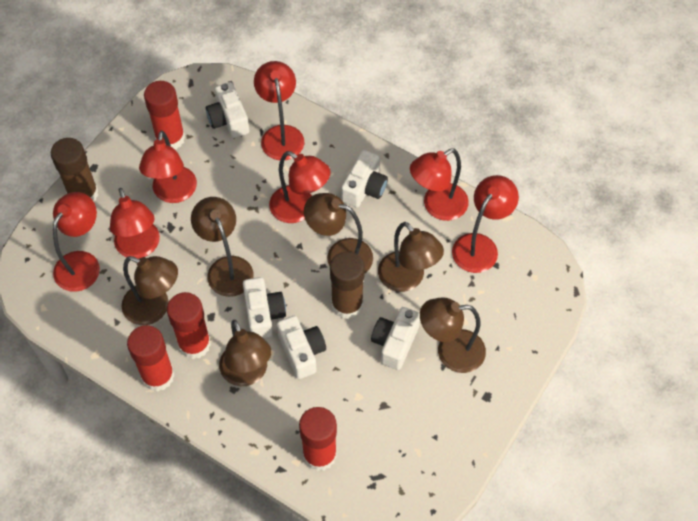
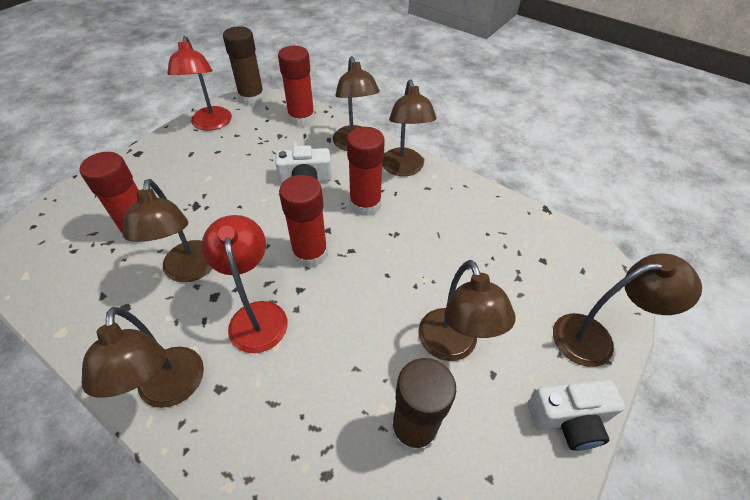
red lamp: [53,192,100,292] [110,188,160,259] [139,130,197,203] [254,61,304,160] [269,151,331,223] [410,148,469,221] [452,175,519,273] = 7 -> [167,36,232,131] [201,215,288,353] = 2
white camera: [206,82,249,138] [243,277,286,338] [277,316,326,379] [341,150,388,208] [371,307,420,370] = 5 -> [276,145,332,184] [528,380,625,451] = 2

